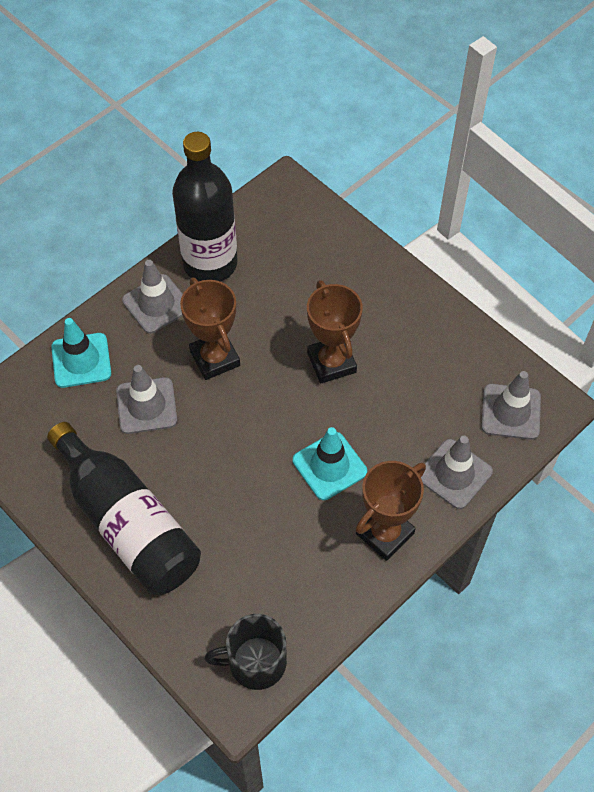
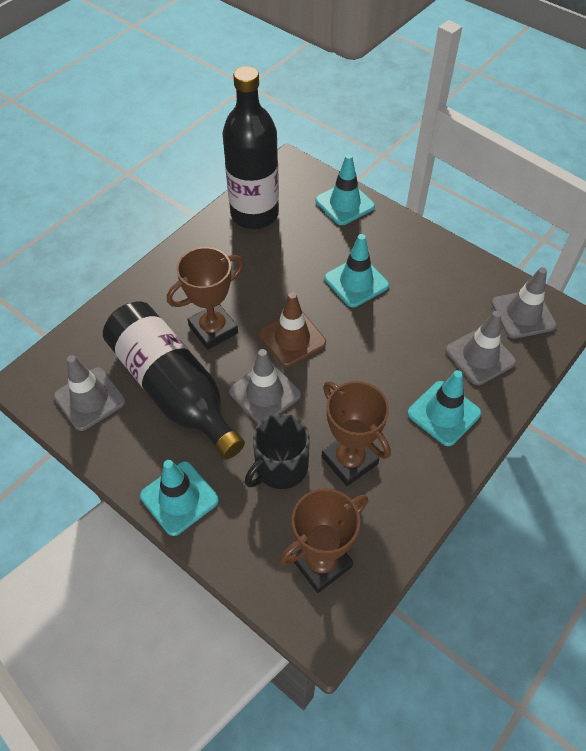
brown traffic cone: none = 0 -> [259,292,326,367] = 1
turquoise traffic cone: [51,318,111,388] [293,427,367,500] = 2 -> [140,460,219,536] [316,154,375,225] [325,234,389,307] [407,370,481,446] = 4

